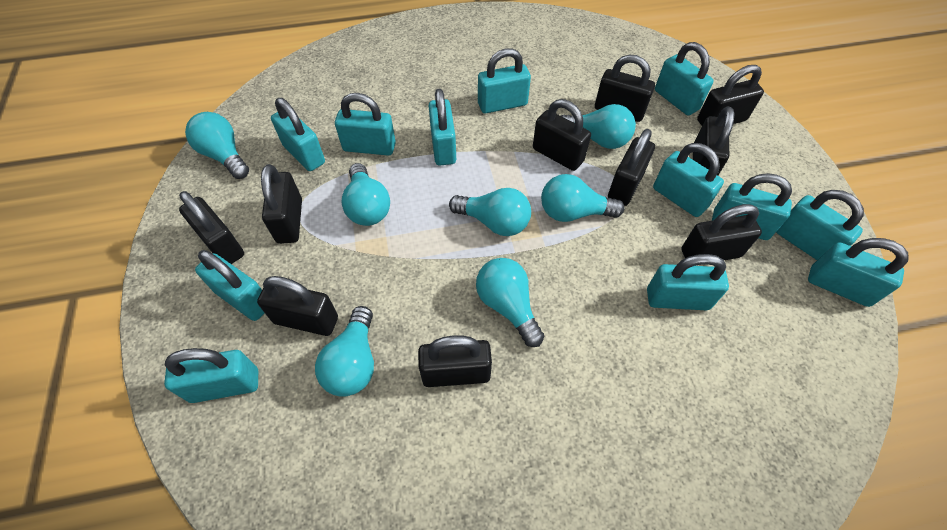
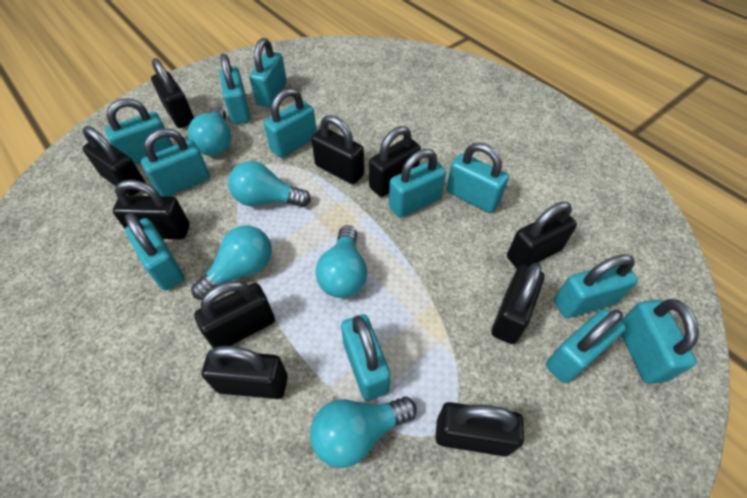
turquoise light bulb: [185,112,249,179] [315,306,374,397] [341,163,390,226] [449,188,531,236] [476,258,544,347] [541,174,624,222] [561,104,636,149] = 7 -> [187,106,231,156] [191,225,272,300] [228,161,311,207] [310,397,417,468] [315,225,367,298] = 5

